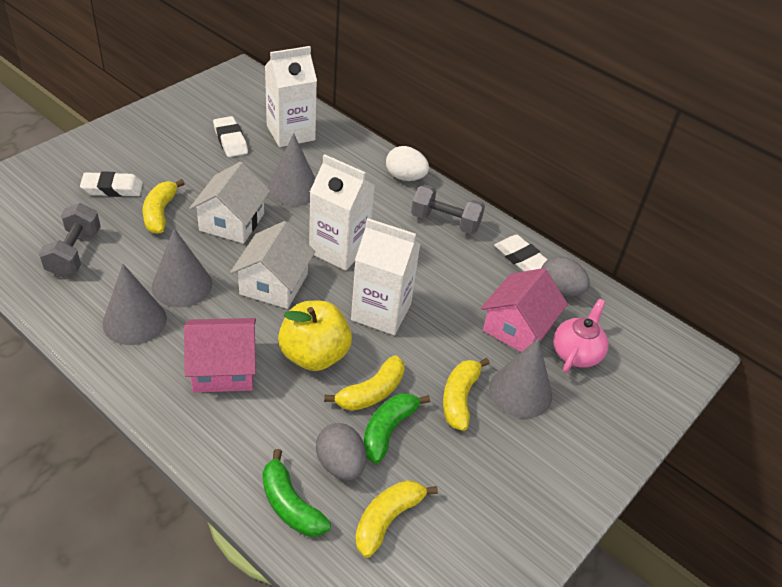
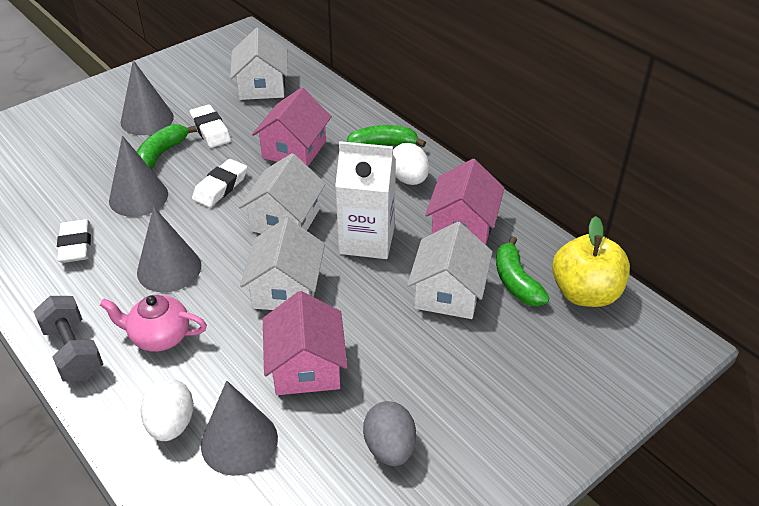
green banana: [262,449,331,537] [363,393,430,464] = 2 -> [137,124,197,169] [347,125,426,147] [496,236,549,306] = 3
grey dumbbell: [39,203,101,277] [411,184,485,234] = 2 -> [33,296,103,382] = 1
grey egg: [316,423,366,480] [542,256,590,297] = 2 -> [363,401,416,466] = 1
pink house: [184,318,256,393] [481,268,568,352] = 2 -> [252,87,332,166] [263,291,348,395] [425,159,505,245] = 3
white carton: [265,46,317,147] [309,154,375,271] [351,218,420,335] = 3 -> [335,141,396,259] = 1
white egg: [386,146,429,181] = 1 -> [140,378,194,441] [393,143,429,185] = 2
white house: [189,162,270,244] [230,221,315,309] = 2 -> [230,28,288,100] [239,153,326,234] [240,218,325,310] [407,222,493,319] = 4
yellow banana: [143,179,185,234] [324,355,405,411] [355,480,438,558] [443,358,490,431] = 4 -> none = 0

